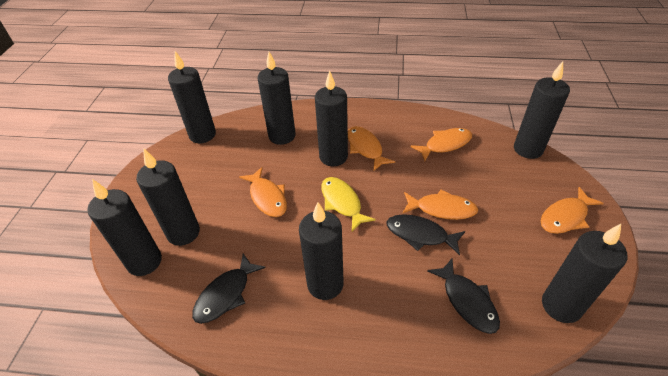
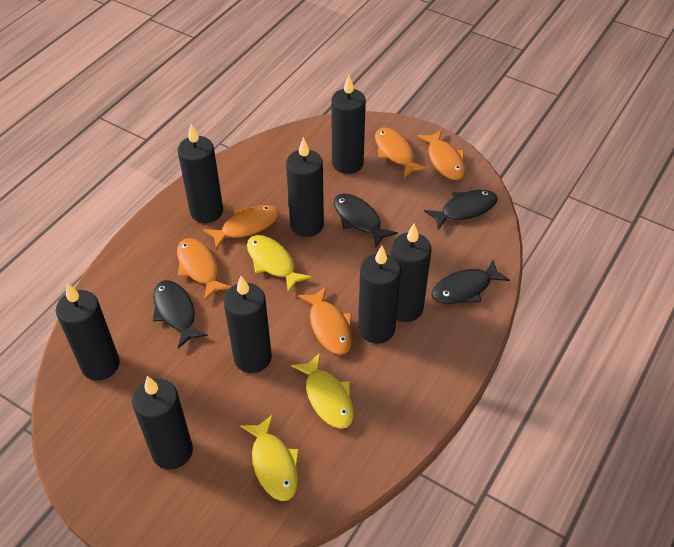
black fish: [192,253,266,324] [387,214,465,255] [427,259,500,334] = 3 -> [153,280,208,348] [334,194,398,247] [424,190,498,230] [431,260,510,304] = 4
yellow fish: [321,177,376,232] = 1 -> [240,414,299,501] [247,235,312,293] [291,353,354,429] = 3

